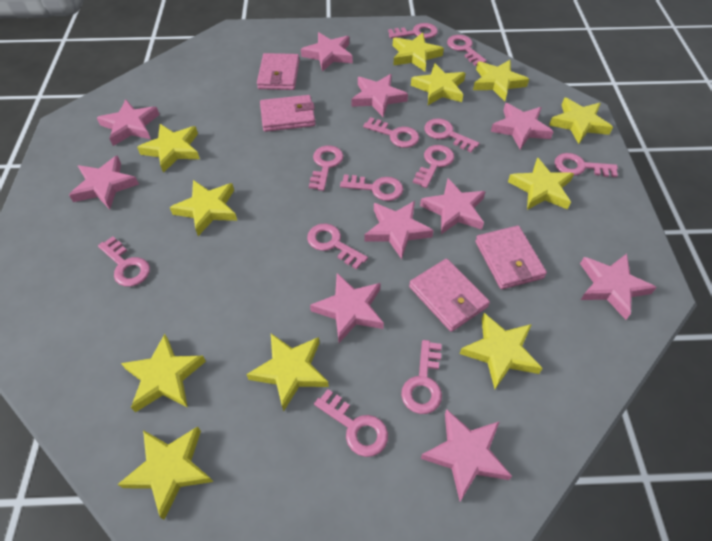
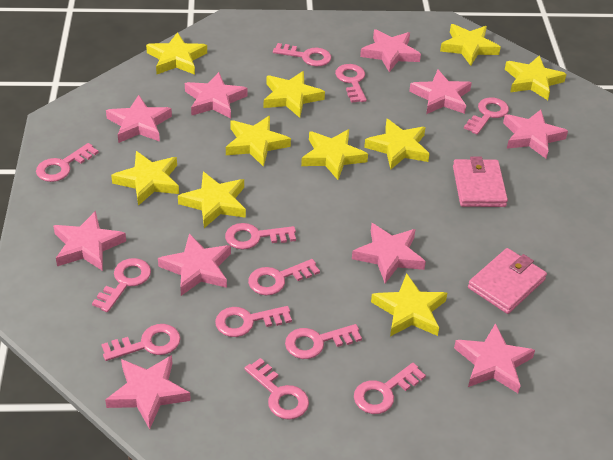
pink wallet: [257,53,299,90] [260,95,316,132] [409,259,490,332] [475,226,547,289] = 4 -> [453,157,508,207] [468,248,547,314] = 2
yellow star: [118,426,213,520] [121,334,206,413] [137,124,200,173] [170,180,237,236] [246,334,329,412] [393,32,444,72] [411,63,466,105] [460,313,543,389] [473,60,529,101] [508,157,574,210] [549,98,613,144] = 11 -> [111,151,179,206] [146,32,207,75] [178,172,246,228] [226,116,291,167] [264,71,325,118] [301,129,368,180] [364,119,430,170] [371,273,447,337] [440,24,501,66] [505,55,566,100] = 10

